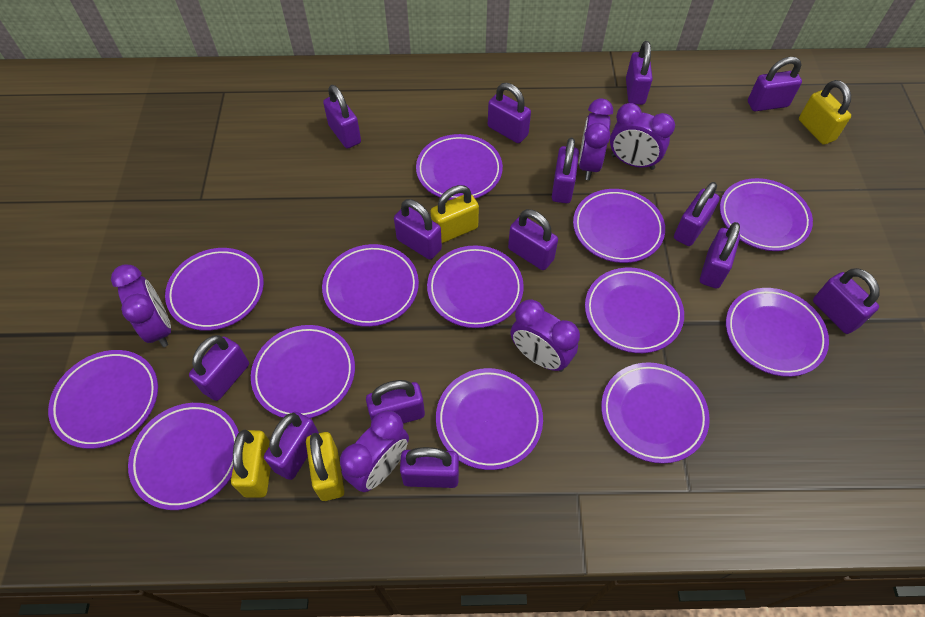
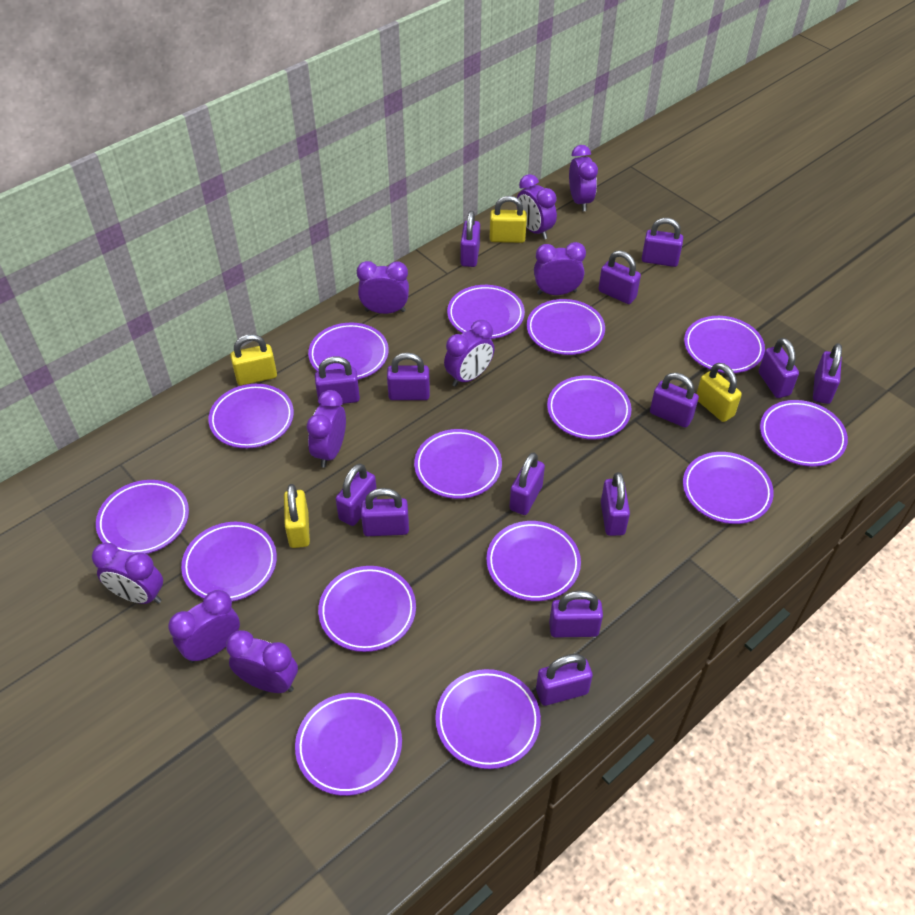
purple clock: [111,264,171,347] [340,410,409,492] [511,299,580,372] [579,99,613,180] [610,103,675,170] = 5 -> [92,543,163,604] [168,590,240,663] [226,630,298,693] [307,390,346,468] [357,261,409,314] [444,320,494,387] [517,174,557,240] [534,242,586,295] [569,145,598,211] = 9
purple plate: [48,350,158,449] [128,403,239,510] [165,248,264,331] [251,325,355,418] [322,244,419,327] [416,134,503,200] [427,245,524,328] [436,368,543,470] [573,189,665,263] [585,268,684,353] [601,362,710,464] [720,178,813,251] [726,288,829,377] = 13 -> [96,480,189,554] [181,522,277,602] [208,384,294,449] [295,693,402,796] [308,323,389,380] [318,566,416,652] [414,429,502,499] [435,669,541,769] [447,285,525,339] [486,521,581,601] [527,299,605,355] [547,375,631,440] [683,452,774,524] [684,316,765,373] [760,400,848,467] = 15

